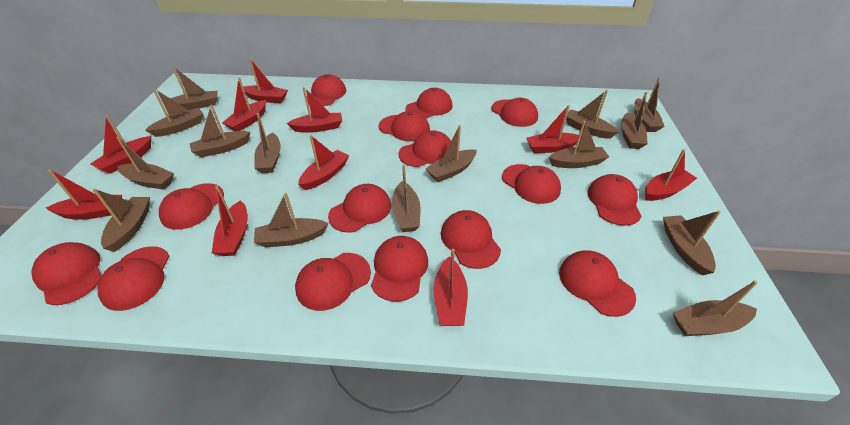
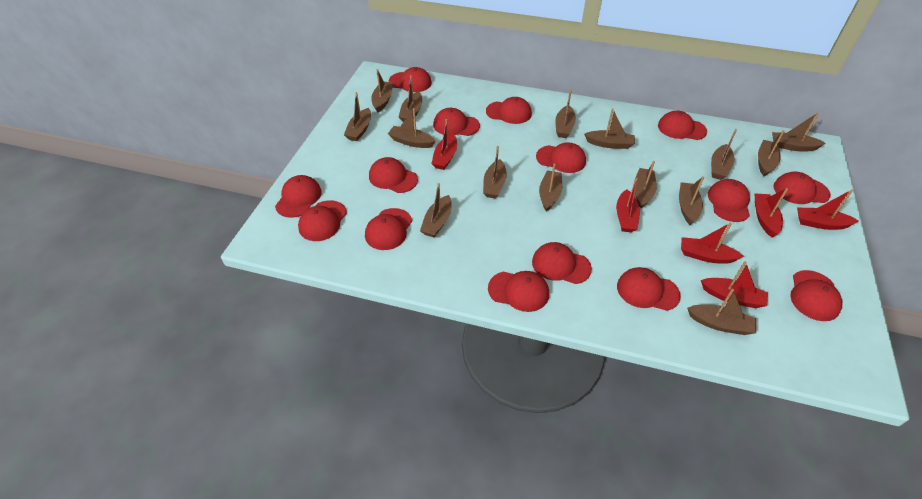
red boat: [46,169,122,220] [91,114,151,174] [212,186,248,256] [222,78,266,131] [243,59,288,103] [287,87,342,133] [298,135,349,190] [434,249,468,326] [526,105,579,153] [645,149,697,201] = 10 -> [431,119,457,170] [616,178,640,232] [681,223,743,264] [701,261,768,308] [755,188,788,238] [797,189,859,230] = 6

